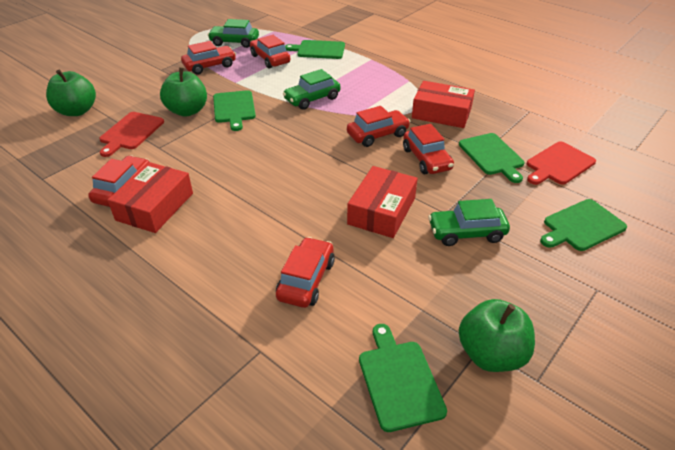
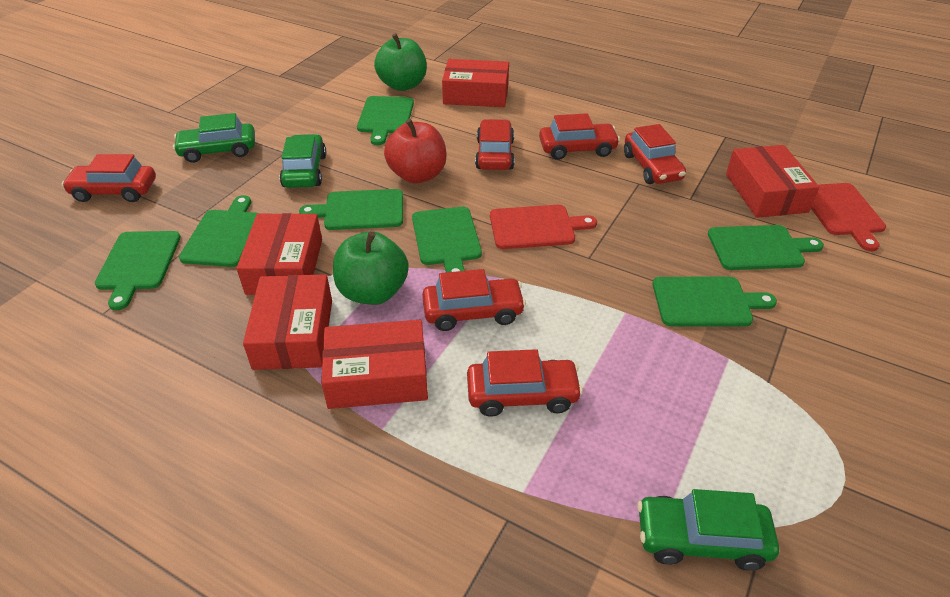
green apple: [46,70,96,116] [160,67,207,117] [459,299,535,372] = 3 -> [333,231,409,305] [374,33,427,91] = 2
green cutting board: [213,90,256,131] [285,40,345,59] [359,324,447,432] [459,133,525,183] [540,199,627,251] = 5 -> [95,231,181,310] [179,195,260,267] [299,189,403,230] [357,96,414,145] [412,207,482,272] [653,277,777,326] [708,225,824,270] = 7
red apple: none = 0 -> [384,119,447,183] = 1
red box: [108,162,193,233] [347,166,418,238] [412,81,475,128] = 3 -> [237,213,322,295] [243,274,332,370] [321,320,428,409] [442,59,509,107] [726,145,819,218] = 5

